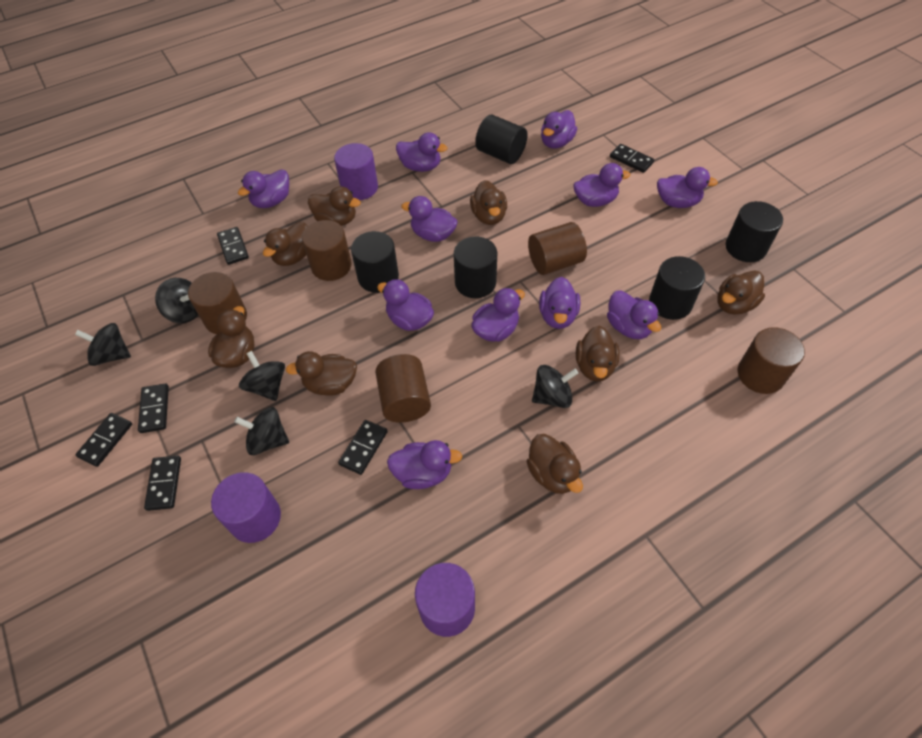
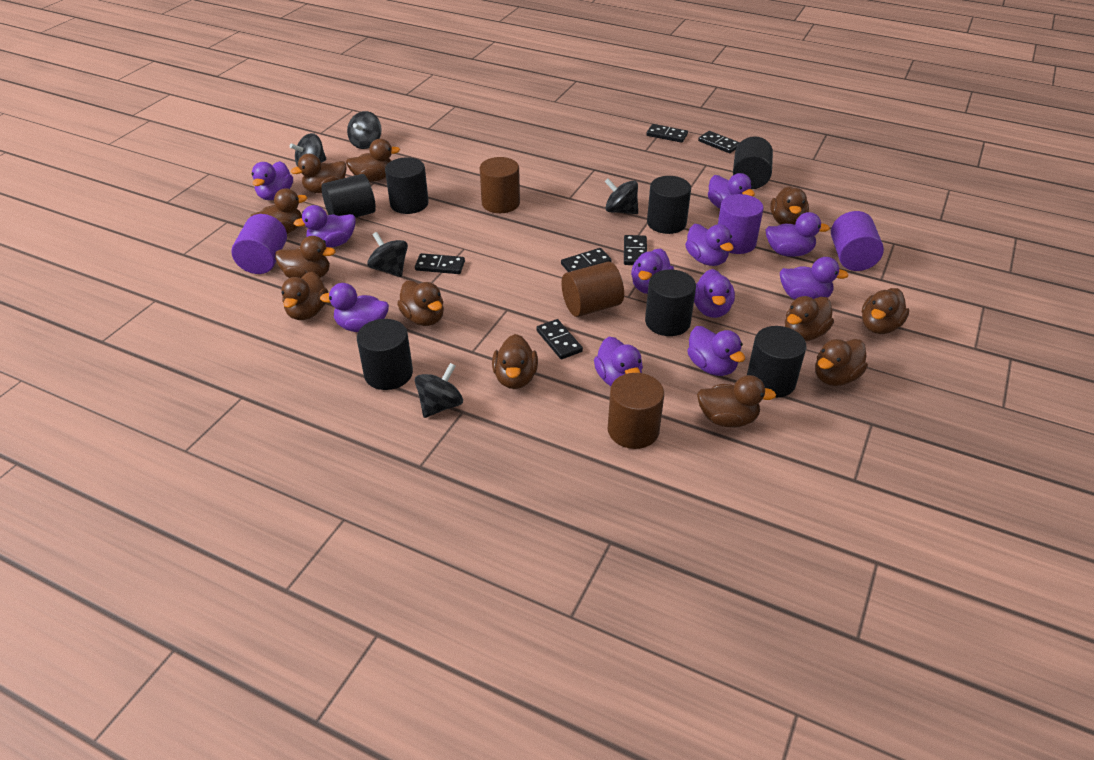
black cylinder: [351,231,399,293] [454,236,497,298] [475,115,528,164] [649,256,705,320] [726,201,783,262] = 5 -> [321,174,376,218] [357,319,413,390] [385,157,429,214] [645,269,696,336] [647,176,691,234] [733,136,773,189] [747,326,807,398] = 7
brown cylinder: [188,272,247,334] [302,220,352,281] [375,354,431,423] [528,222,587,275] [738,327,805,394] = 5 -> [480,157,520,213] [562,262,624,317] [608,373,664,449] = 3
brown duck: [208,306,255,368] [263,222,308,266] [286,351,357,396] [308,186,361,226] [470,180,507,225] [526,434,583,494] [576,326,620,382] [717,270,765,315] = 8 -> [250,188,307,234] [275,236,335,278] [281,272,328,320] [291,154,347,193] [346,139,400,182] [397,281,444,326] [492,334,538,389] [697,375,776,427] [770,186,809,225] [785,296,834,341] [815,339,868,386] [862,288,909,334] = 12

